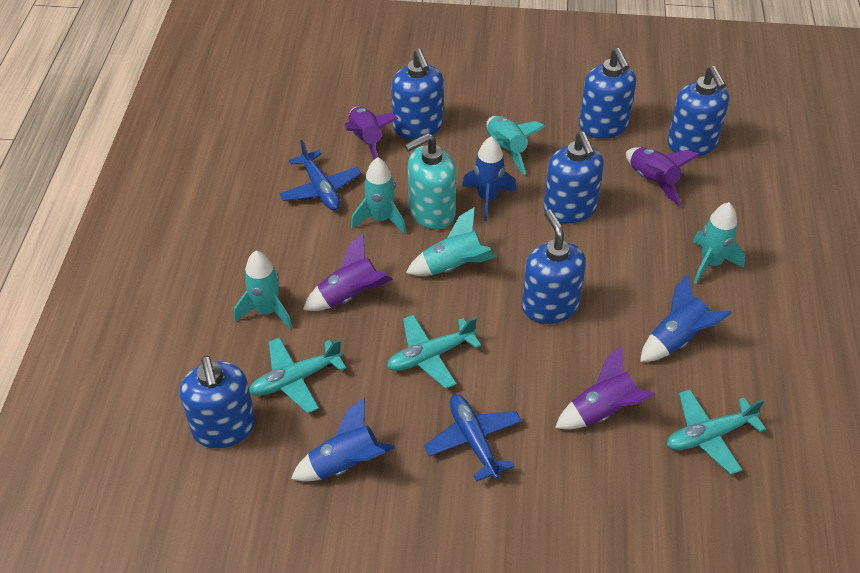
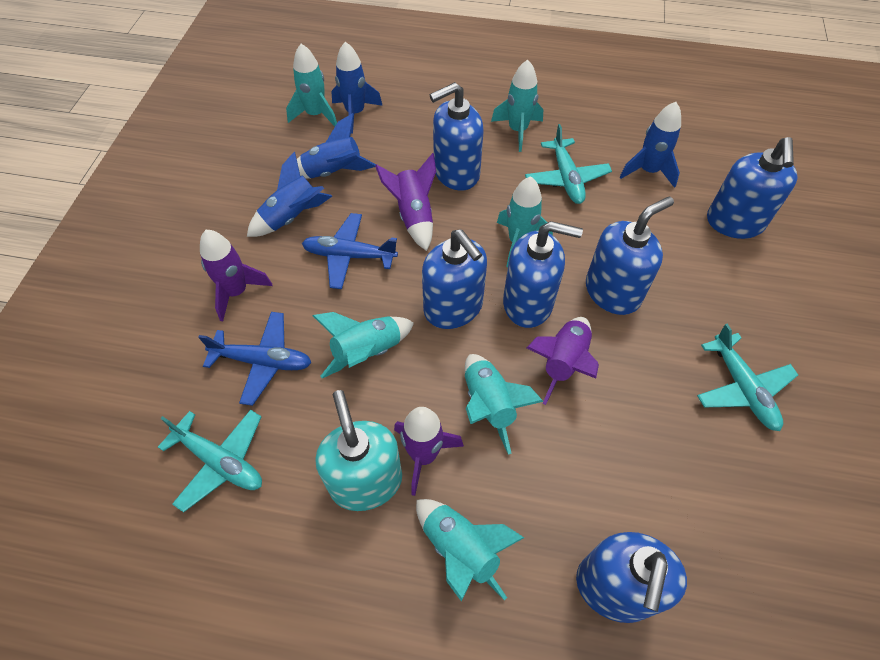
blue rocket: [291,398,395,482] [462,136,516,221] [640,274,732,362] = 3 -> [247,151,332,237] [297,113,376,179] [331,42,383,134] [620,102,681,188] = 4
turquoise rocket: [234,251,292,329] [351,157,406,235] [406,207,497,276] [486,116,546,175] [693,202,745,284] = 5 -> [286,44,337,126] [313,312,414,378] [416,499,524,602] [465,354,544,455] [491,60,543,152] [497,176,553,267] = 6

